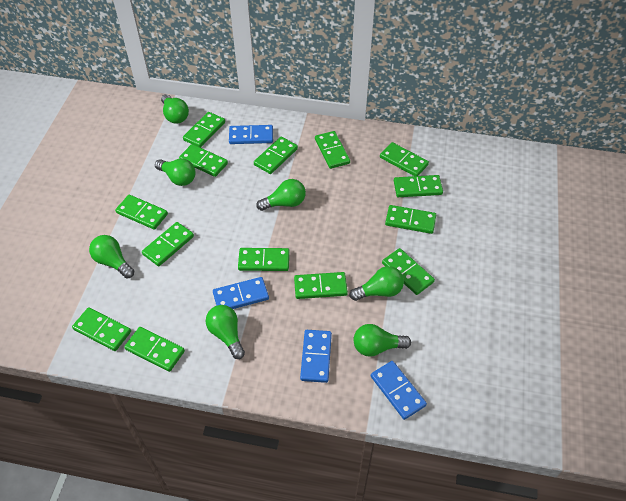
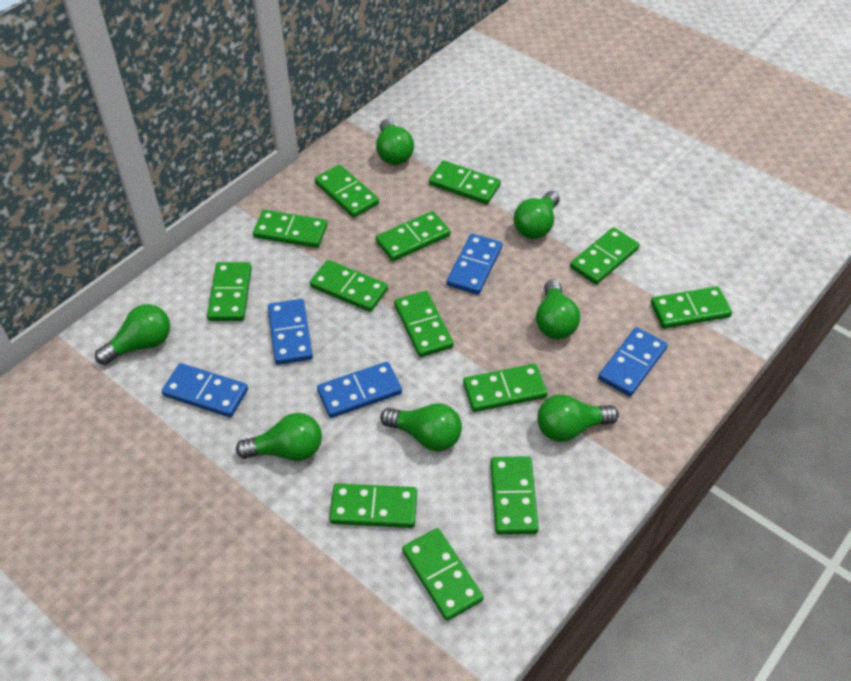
blue domino: [213,277,269,309] [229,125,273,144] [300,330,332,383] [371,361,427,420] = 4 -> [162,363,248,417] [268,299,313,365] [317,362,402,418] [447,234,502,295] [598,327,668,396] = 5
green domino: [72,307,131,351] [115,195,168,230] [124,327,185,372] [142,222,194,266] [179,144,228,177] [183,112,225,148] [238,248,289,271] [254,137,298,174] [294,272,348,299] [315,131,350,169] [380,142,429,176] [382,248,435,295] [385,205,436,234] [394,175,443,197] = 14 -> [207,262,252,321] [253,210,328,248] [310,260,388,312] [315,165,379,218] [329,483,417,528] [376,211,450,261] [394,291,454,357] [402,528,484,621] [429,161,501,204] [463,364,548,412] [490,456,539,535] [570,227,640,285] [651,286,732,329] = 13

